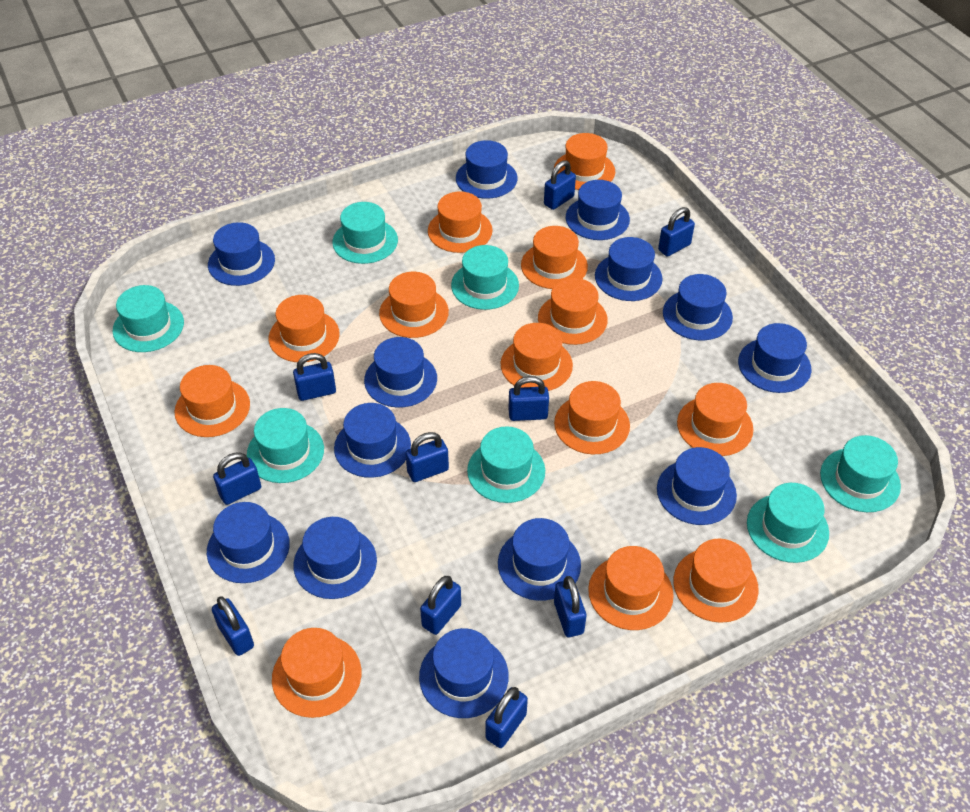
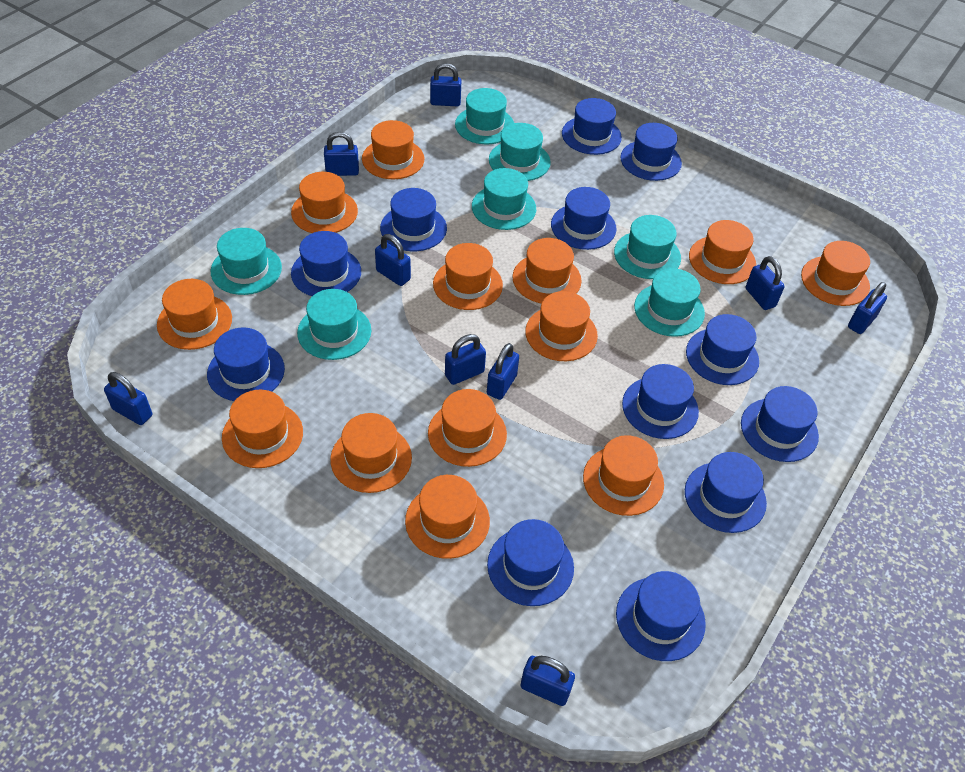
blue hat: [207,502,290,583] [208,222,275,286] [293,517,377,599] [334,403,411,478] [364,337,437,408] [419,628,509,718] [456,140,518,199] [498,518,581,601] [566,180,630,240] [595,237,663,301] [657,447,737,525] [663,274,733,341] [738,323,812,393] = 13 -> [207,327,285,401] [291,231,361,296] [380,188,447,251] [487,519,574,606] [551,187,617,250] [562,98,622,155] [616,571,706,661] [621,123,682,181] [622,364,699,439] [685,452,767,533] [686,314,759,385] [741,386,819,462] = 12
blue padlock: [212,596,254,656] [213,453,261,505] [293,353,336,401] [405,432,449,482] [420,576,461,635] [485,687,528,748] [509,376,549,421] [544,160,576,210] [554,576,586,637] [658,207,695,257] = 10 -> [104,372,152,425] [324,132,359,176] [375,234,411,286] [430,63,461,106] [445,334,486,385] [487,343,519,400] [520,656,575,706] [746,256,785,310] [848,282,887,334] = 9

